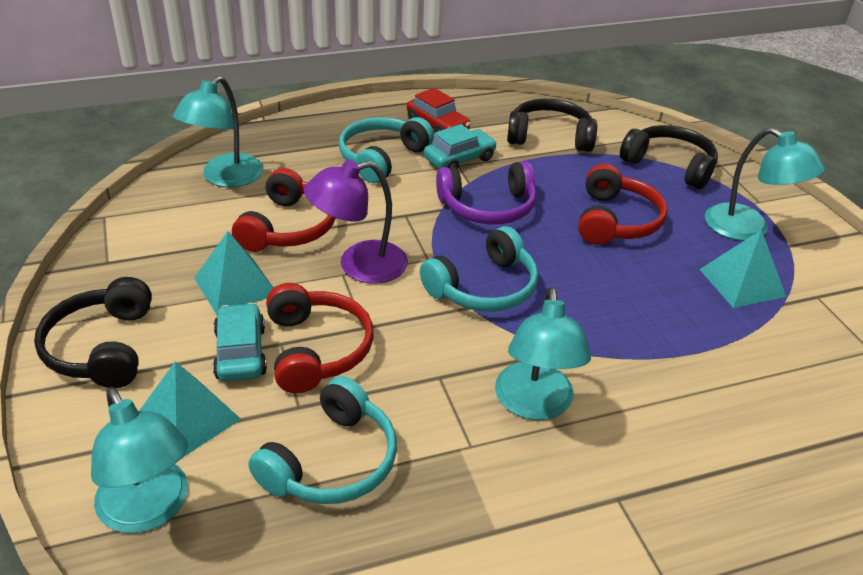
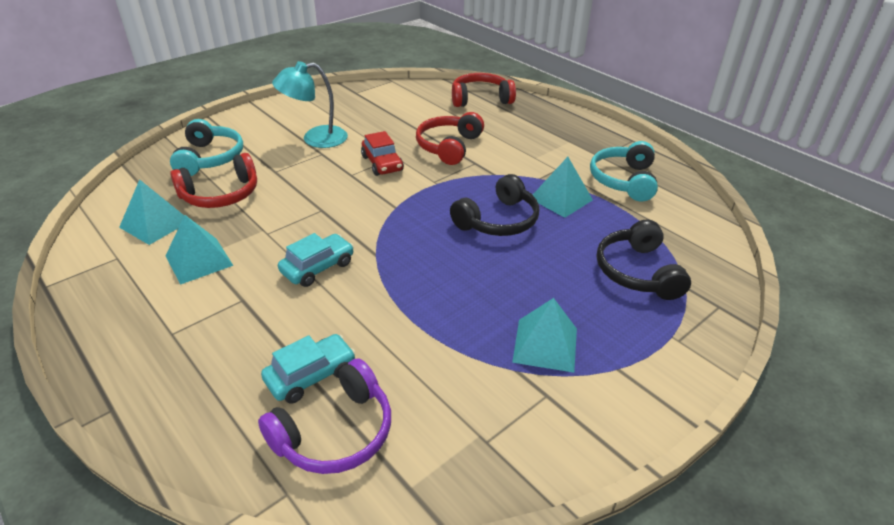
black headphones: [34,277,152,388] [507,99,597,152] [620,125,718,189] = 3 -> [450,174,539,236] [597,219,691,300] = 2
purple lamp: [304,160,408,284] = 1 -> none = 0
turquoise headphones: [248,376,397,504] [339,117,434,183] [420,226,538,312] = 3 -> [170,119,243,176] [590,141,658,202] = 2
turquoise lamp: [91,387,188,533] [173,76,264,187] [495,287,591,420] [705,128,825,241] = 4 -> [272,61,348,148] = 1
turquoise pyramid: [139,361,241,458] [194,231,273,315] [699,230,786,308] = 3 -> [119,179,184,245] [166,215,234,285] [512,298,577,373] [533,157,593,218] = 4

